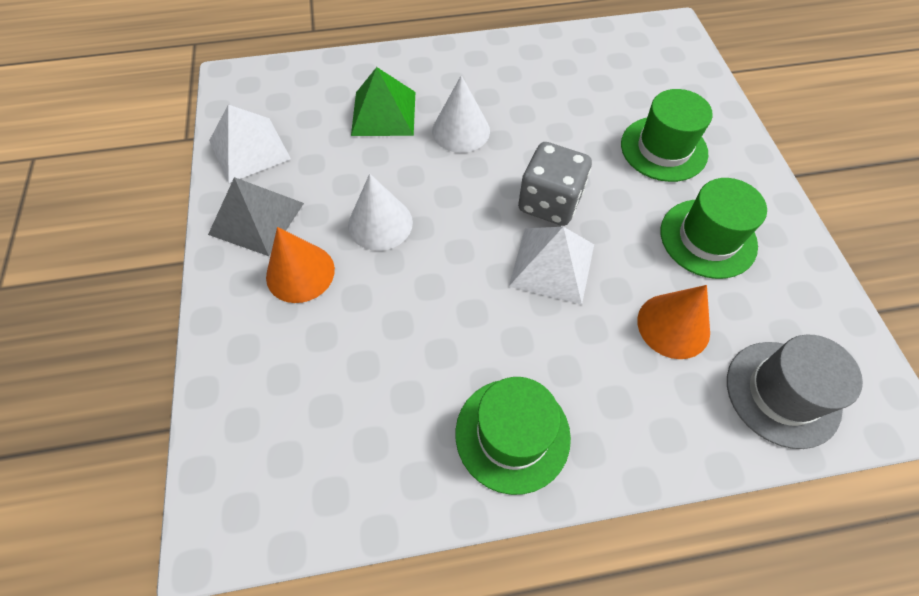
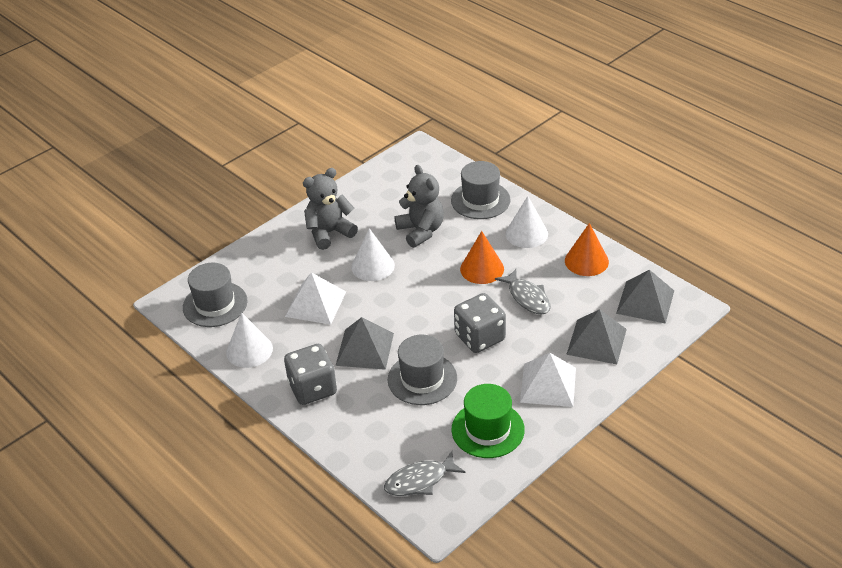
green hat: [455,377,571,495] [621,89,713,182] [661,178,767,279] = 3 -> [452,384,525,458] = 1
green pyramid: [351,67,415,136] = 1 -> none = 0
grey dice: [518,142,592,226] = 1 -> [284,344,337,405] [454,293,506,353] = 2
grey fish: none = 0 -> [384,451,466,496] [495,269,551,315] = 2
grey hat: [727,335,863,449] = 1 -> [183,263,248,327] [388,335,457,405] [451,161,511,219] = 3
grey pyramid: [208,177,304,256] = 1 -> [335,317,394,370] [566,309,627,364] [616,270,674,324] = 3
grey teddy bear: none = 0 -> [303,168,358,250] [395,165,444,248] = 2
white cone: [348,174,413,251] [432,75,490,153] = 2 -> [226,313,273,368] [351,228,395,281] [506,196,548,248] = 3

